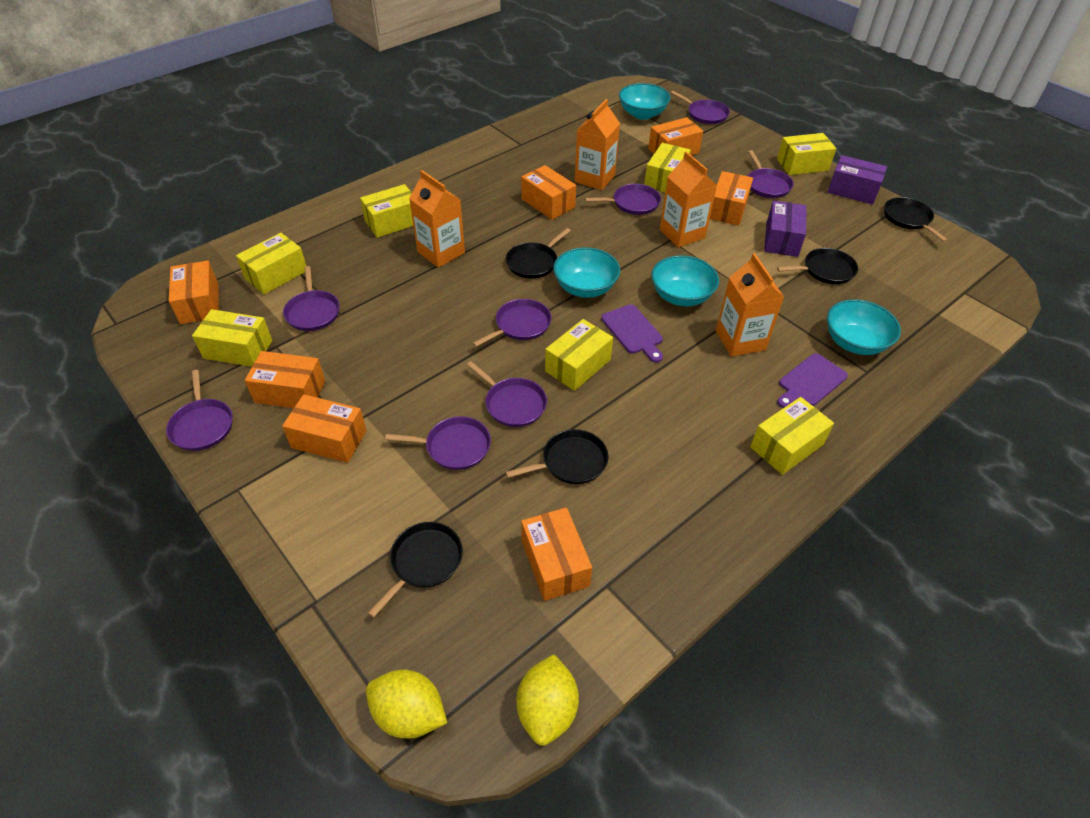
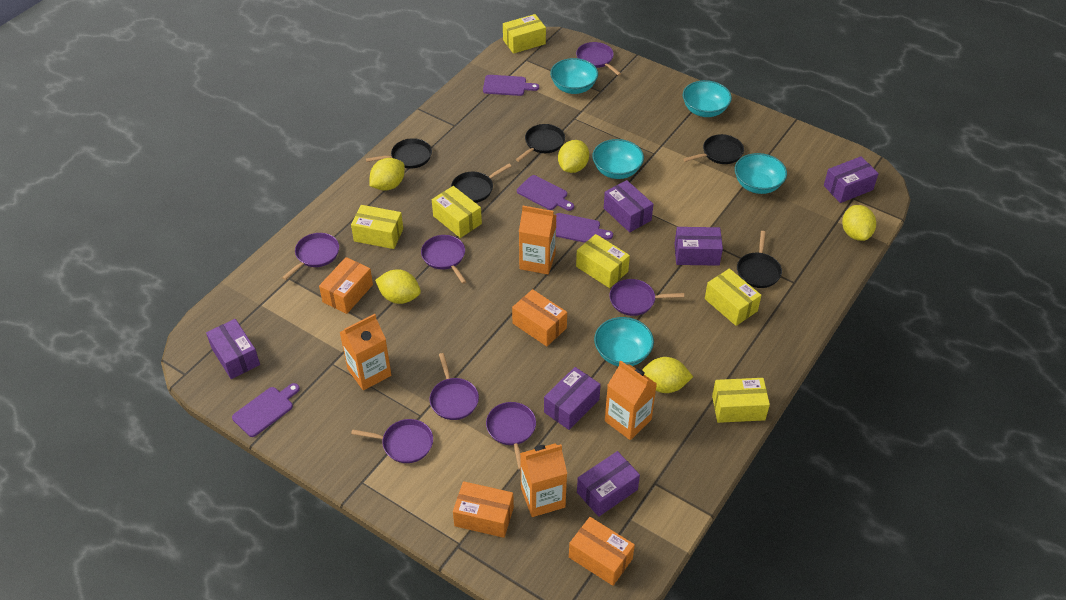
orange box: [169,261,219,324] [245,351,325,408] [282,394,367,463] [521,165,576,220] [521,507,592,601] [648,117,703,155] [710,171,753,226] = 7 -> [319,257,373,314] [453,481,514,538] [512,289,567,346] [569,517,635,586] = 4
purple box: [764,201,807,257] [827,155,887,204] = 2 -> [206,319,260,379] [544,367,601,430] [577,451,640,517] [604,180,653,232] [674,227,723,266] [824,156,879,203] = 6
purple cutting board: [601,304,663,363] [777,353,848,408] = 2 -> [232,383,300,437] [483,75,539,96] [517,175,574,211] [556,213,613,243] = 4
purple pan: [166,370,233,451] [283,266,340,331] [385,416,491,470] [467,361,547,427] [472,299,551,347] [585,184,661,215] [671,91,730,124] [748,150,793,198] = 8 -> [282,233,339,280] [351,419,433,463] [421,235,467,284] [430,353,479,420] [486,402,536,470] [576,42,621,76] [609,279,684,316] = 7
turquoise bowl: [553,247,620,298] [619,83,671,120] [651,255,719,306] [827,299,901,355] = 4 -> [550,58,598,94] [592,139,644,179] [594,317,654,366] [683,80,732,117] [735,153,787,194] = 5
yellow box: [192,309,272,367] [236,233,306,295] [360,184,413,238] [545,319,613,391] [644,143,691,193] [750,397,834,475] [777,133,836,175] = 7 -> [351,205,403,249] [432,186,482,238] [503,14,546,54] [576,234,630,288] [705,268,762,326] [712,378,770,423] = 6
yellow lemon: [366,670,447,739] [516,654,579,746] = 2 -> [369,158,405,191] [375,269,421,304] [558,140,589,173] [642,357,693,393] [842,205,876,241] = 5

